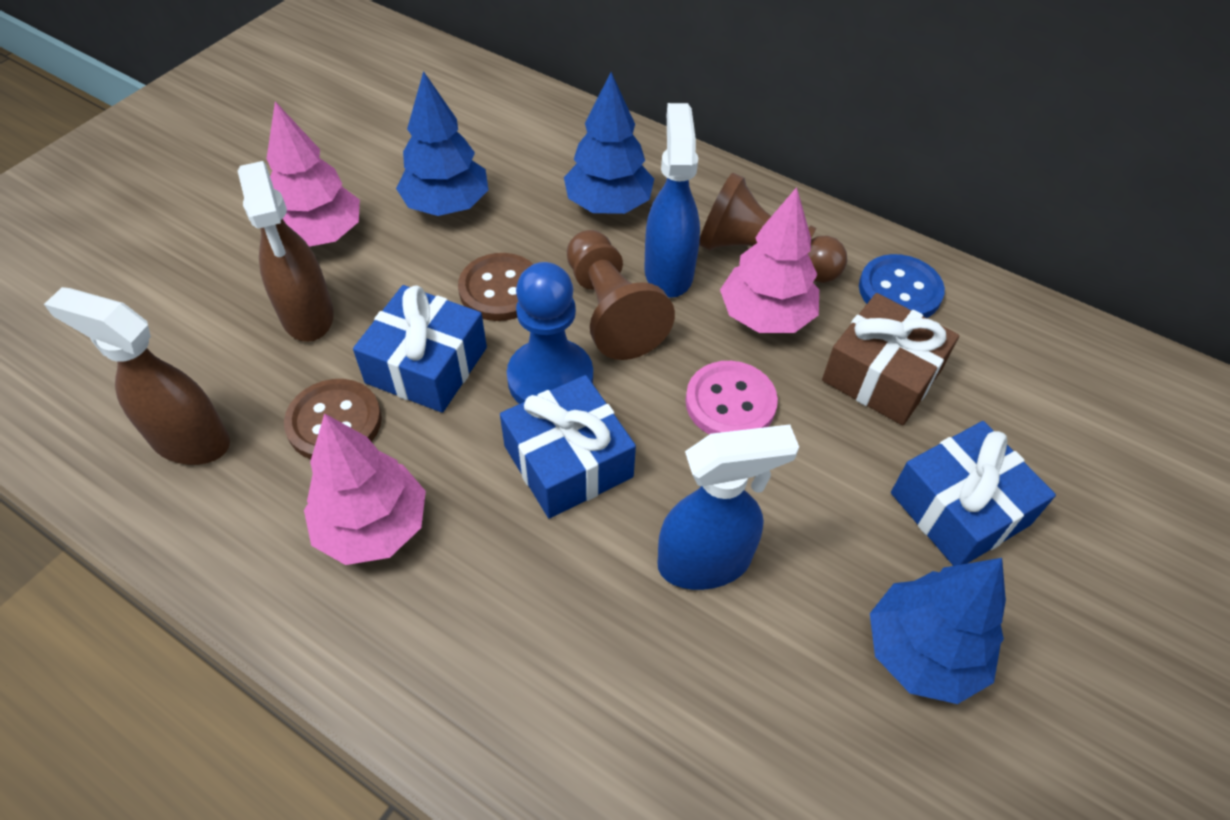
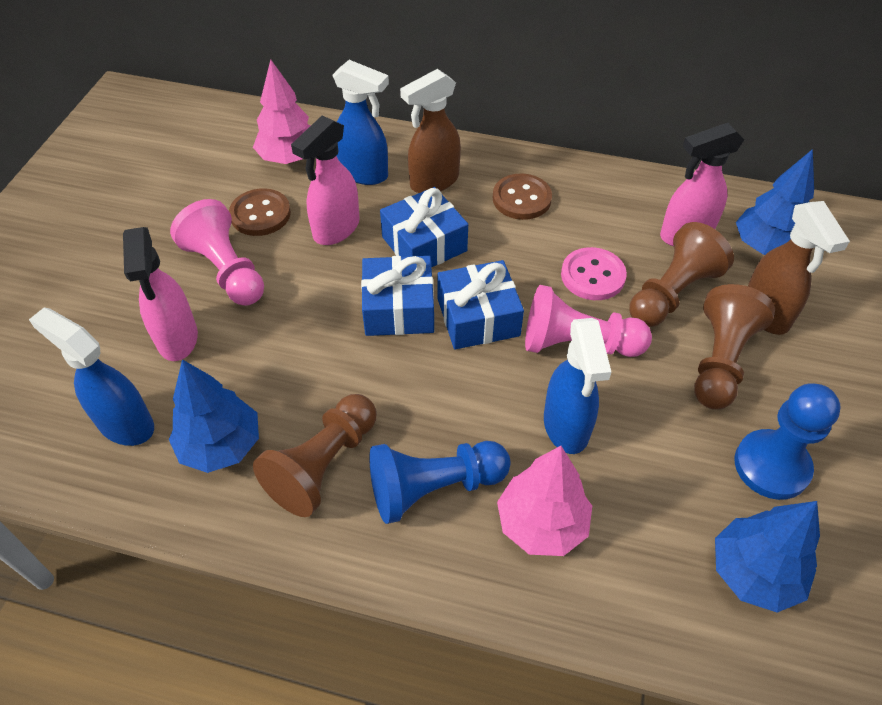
blue button: [859,254,945,318] = 1 -> none = 0
blue pawn: [507,262,593,404] = 1 -> [369,441,511,524] [735,383,841,500] = 2
blue spray bottle: [644,103,700,298] [658,424,799,590] = 2 -> [29,307,154,446] [332,60,389,185] [544,318,611,454] = 3
brown gift: [822,293,959,425] = 1 -> none = 0
brown pawn: [567,230,675,360] [699,173,847,283] = 2 -> [253,394,376,517] [630,222,734,327] [694,284,775,409] = 3
pink pawn: none = 0 -> [170,199,264,306] [525,285,652,357] = 2
pink spray bottle: none = 0 -> [123,227,198,361] [291,116,360,245] [660,123,744,246] = 3
pink tree: [267,101,360,247] [304,413,426,565] [720,187,819,333] = 3 -> [253,59,310,164] [497,446,592,556] = 2

